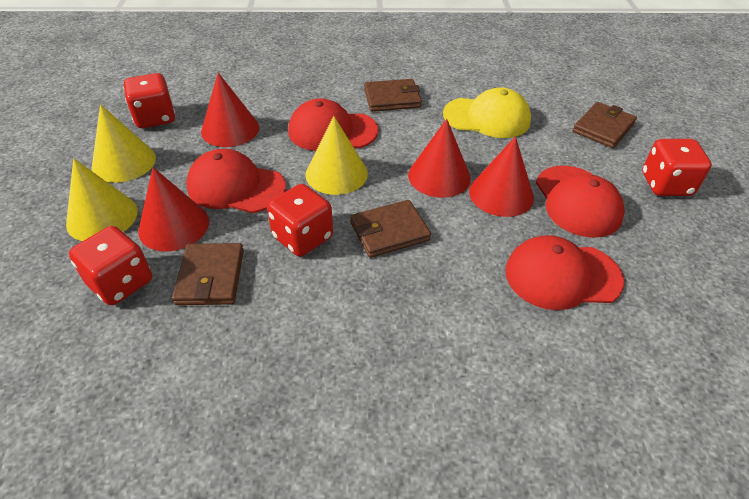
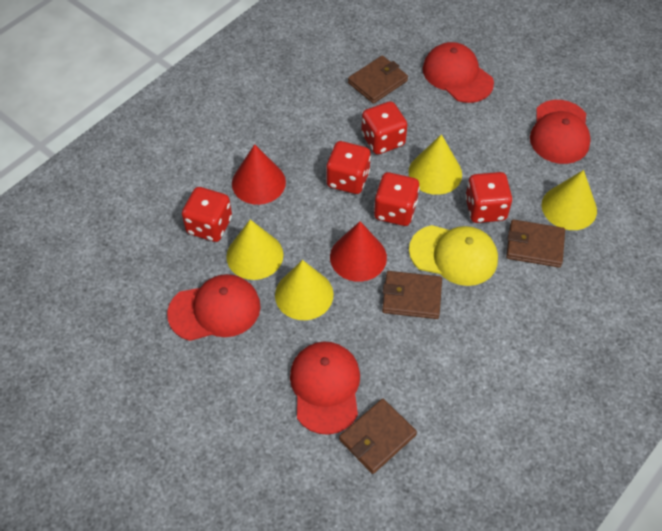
red cone: [138,167,209,251] [201,73,259,147] [408,119,471,198] [469,136,534,217] = 4 -> [232,144,286,205] [330,221,387,282] = 2
red dice: [69,226,152,305] [123,73,175,128] [267,184,333,257] [642,139,712,196] = 4 -> [182,187,232,242] [326,141,371,194] [361,101,407,154] [374,172,420,226] [465,172,513,223] = 5
yellow cone: [66,158,138,241] [92,104,156,183] [305,116,368,195] = 3 -> [226,219,283,280] [275,260,334,320] [409,134,462,195] [542,170,597,230] = 4

